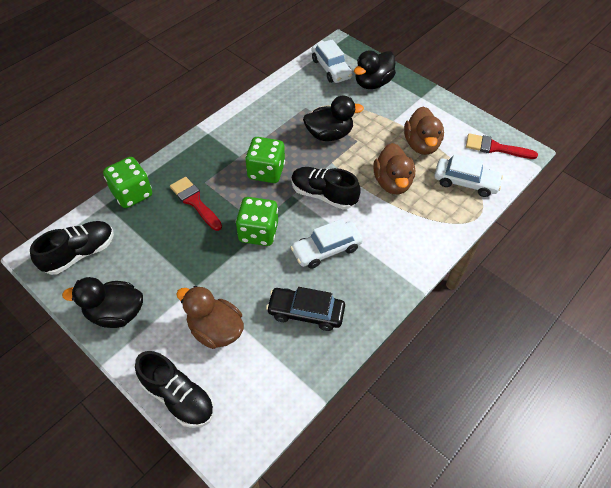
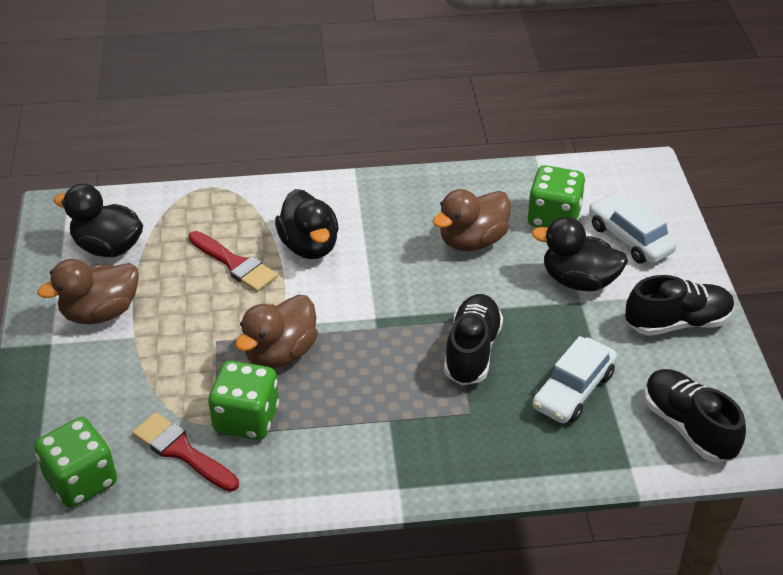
black car: [266,287,345,331] = 1 -> none = 0
white car: [290,219,363,269] [311,39,353,83] [435,154,503,197] = 3 -> [532,336,617,423] [589,194,677,264] = 2

